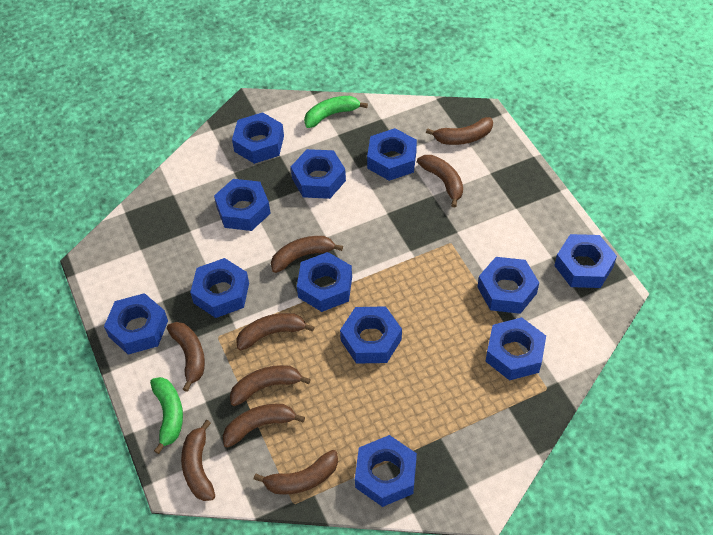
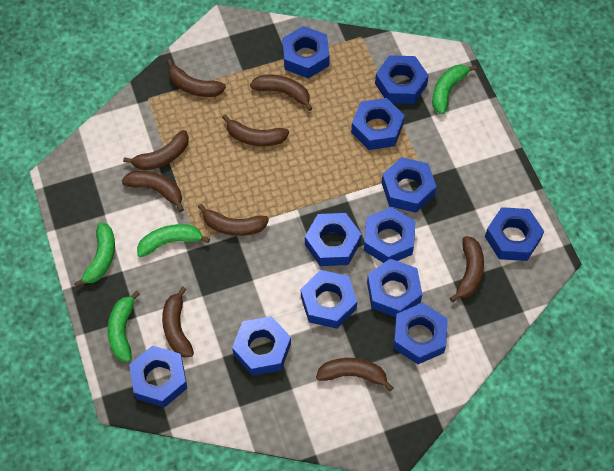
green banana: [150,377,183,454] [304,96,368,128] = 2 -> [74,222,115,287] [108,291,140,362] [137,224,210,257] [432,65,477,114] = 4

